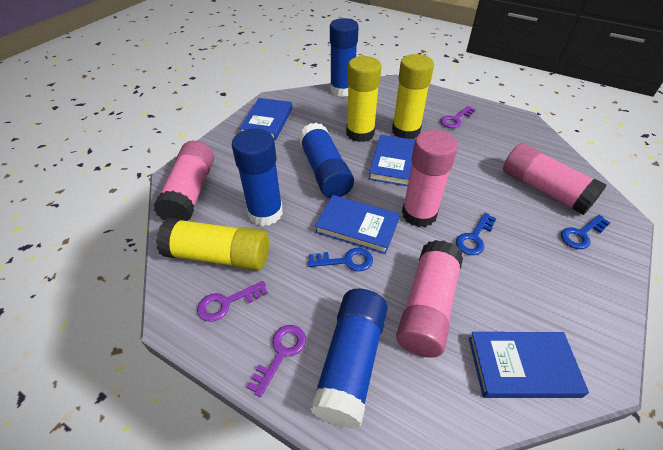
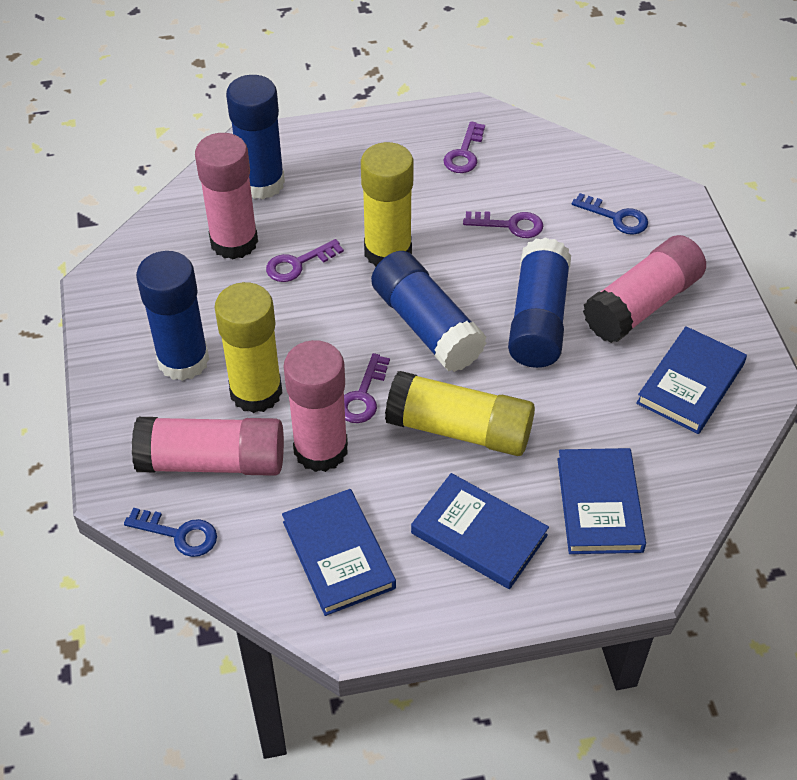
blue key: [308,248,373,271] [456,213,497,255] [561,215,611,249] = 3 -> [124,508,217,557] [572,193,648,235] = 2
purple key: [197,281,268,322] [247,325,306,397] [440,106,476,128] = 3 -> [266,239,344,282] [344,353,390,423] [443,121,485,173] [463,211,543,238] = 4

